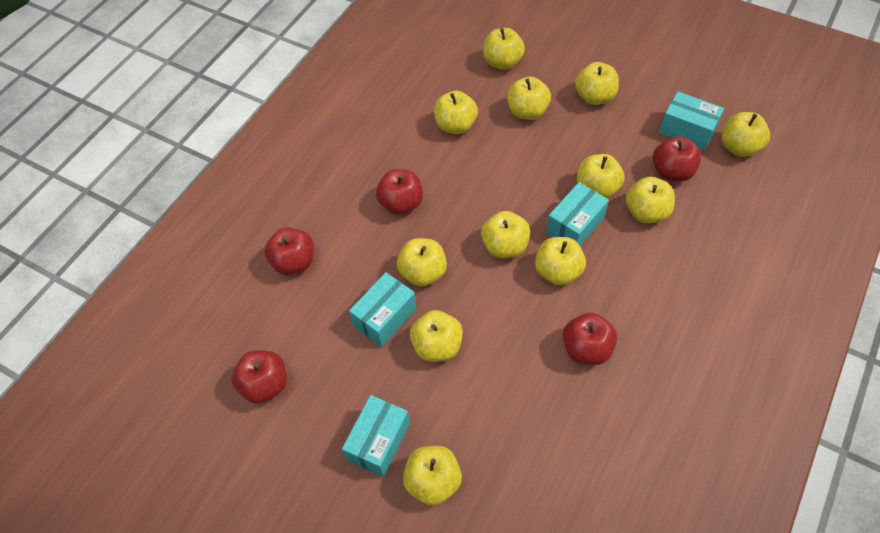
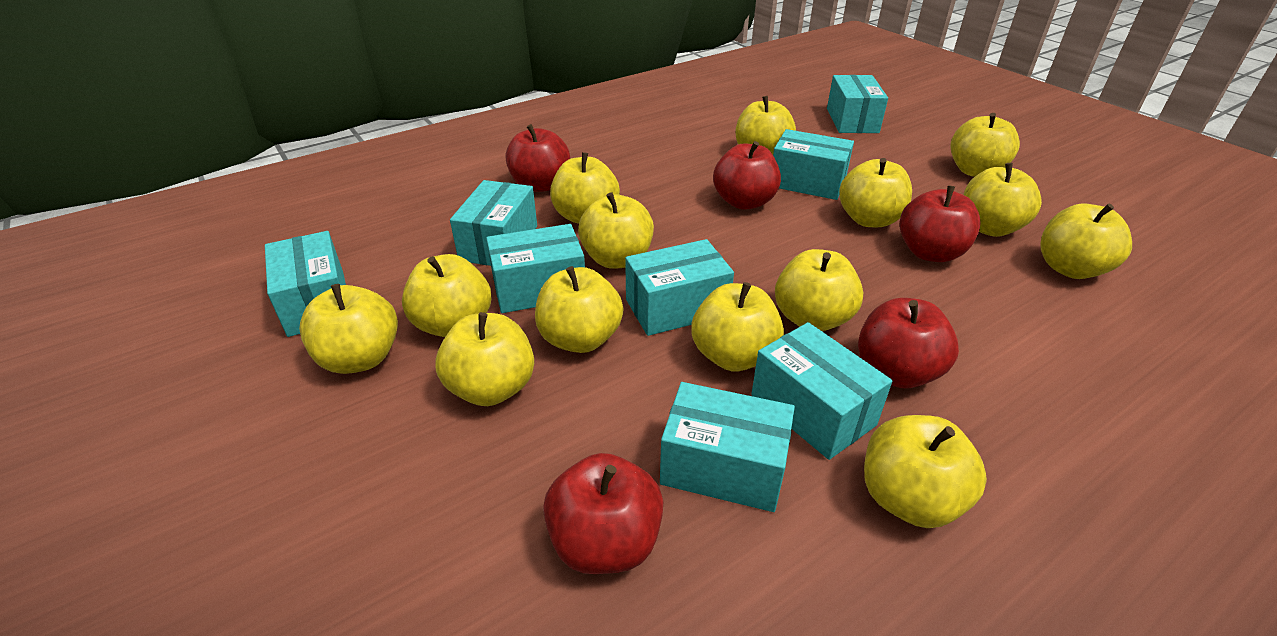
turquoise box: [342,395,410,477] [349,272,417,347] [546,182,609,246] [659,91,724,150] = 4 -> [265,231,346,337] [450,180,537,266] [486,224,585,313] [625,239,734,336] [660,382,795,512] [751,322,893,460] [773,129,854,200] [827,75,888,133] = 8
yellow apple: [397,238,447,287] [403,446,462,505] [410,310,463,362] [434,91,478,134] [481,211,530,258] [483,28,525,70] [507,77,551,120] [535,237,586,286] [575,62,619,105] [577,154,625,198] [625,177,675,223] [721,112,770,157] = 12 -> [299,284,398,374] [402,254,491,337] [435,312,534,406] [535,266,624,353] [550,152,620,224] [578,192,654,269] [692,282,784,371] [735,96,796,155] [775,249,863,331] [839,158,912,227] [864,415,987,528] [951,113,1020,177] [963,163,1042,237] [1040,203,1132,279] = 14

